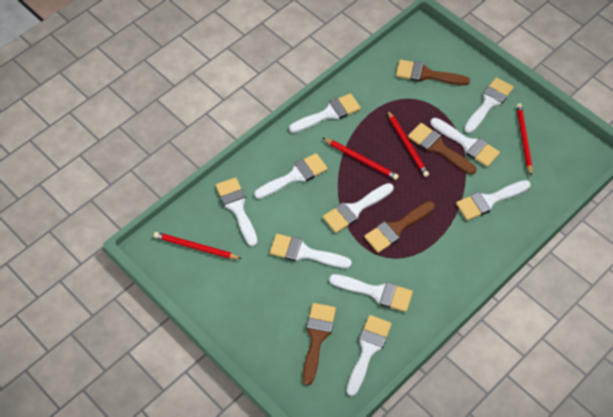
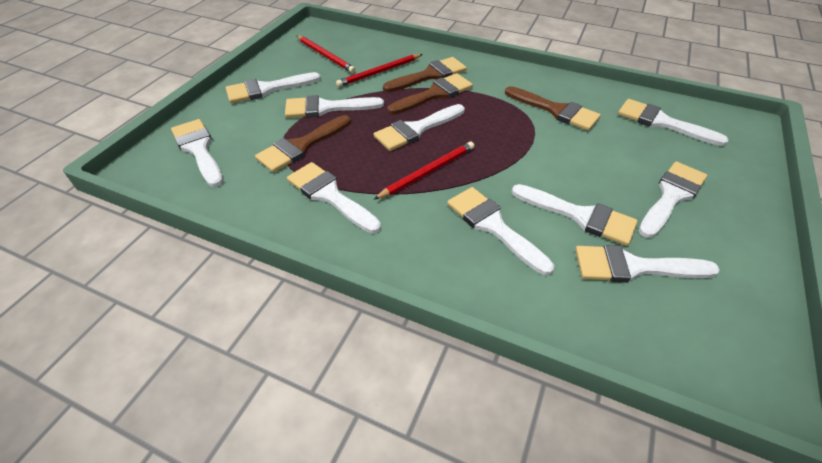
red pencil: [154,232,242,259] [323,138,399,180] [387,110,429,177] [516,103,532,175] = 4 -> [296,35,356,73] [336,54,423,87] [374,142,474,199] = 3

